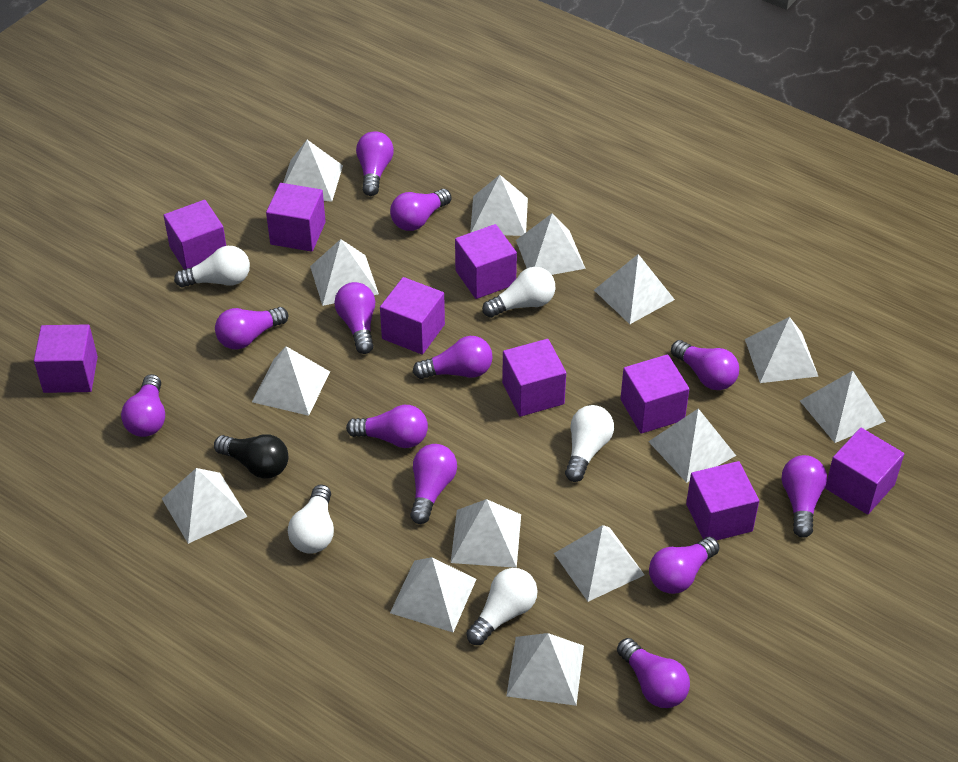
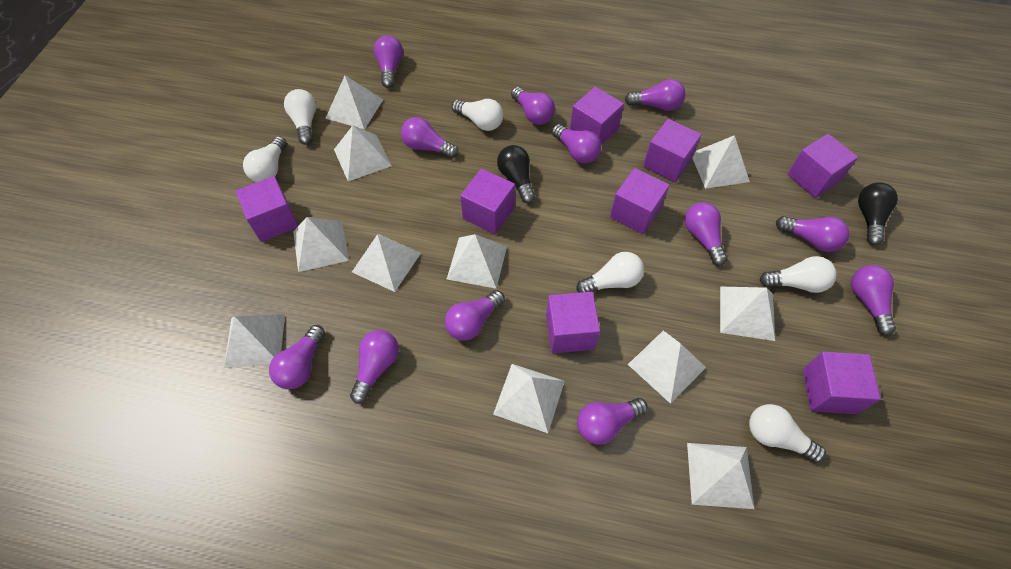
black light bulb: [214,434,288,479] = 1 -> [497,145,536,203] [858,182,898,245] = 2
purple cube: [34,324,98,393] [163,200,226,270] [266,183,326,252] [380,277,445,355] [455,224,517,299] [502,339,566,417] [620,354,689,434] [686,461,759,540] [825,428,904,515] = 9 -> [236,176,298,242] [460,169,515,234] [546,292,600,353] [570,87,624,145] [610,168,670,234] [643,119,702,182] [787,134,858,198] [803,352,881,414] = 8
white light bulb: [174,246,250,288] [288,485,334,554] [466,568,537,645] [482,267,556,318] [565,405,614,482] = 5 -> [243,136,287,182] [284,89,316,145] [452,99,504,131] [577,252,644,293] [749,404,826,463] [760,256,837,293] = 6
white pyramid: [162,468,247,544] [252,346,330,416] [283,140,343,202] [310,239,379,306] [390,557,476,632] [451,499,521,568] [470,175,528,236] [506,633,584,706] [516,213,586,275] [554,525,644,602] [594,254,675,324] [648,409,736,483] [745,317,818,383] [800,371,886,443] = 14 -> [224,314,285,368] [293,217,349,272] [325,75,383,130] [334,125,392,181] [352,234,421,292] [447,234,507,289] [493,364,565,433] [628,330,706,404] [687,443,754,509] [692,135,750,189] [720,287,775,341] = 11

